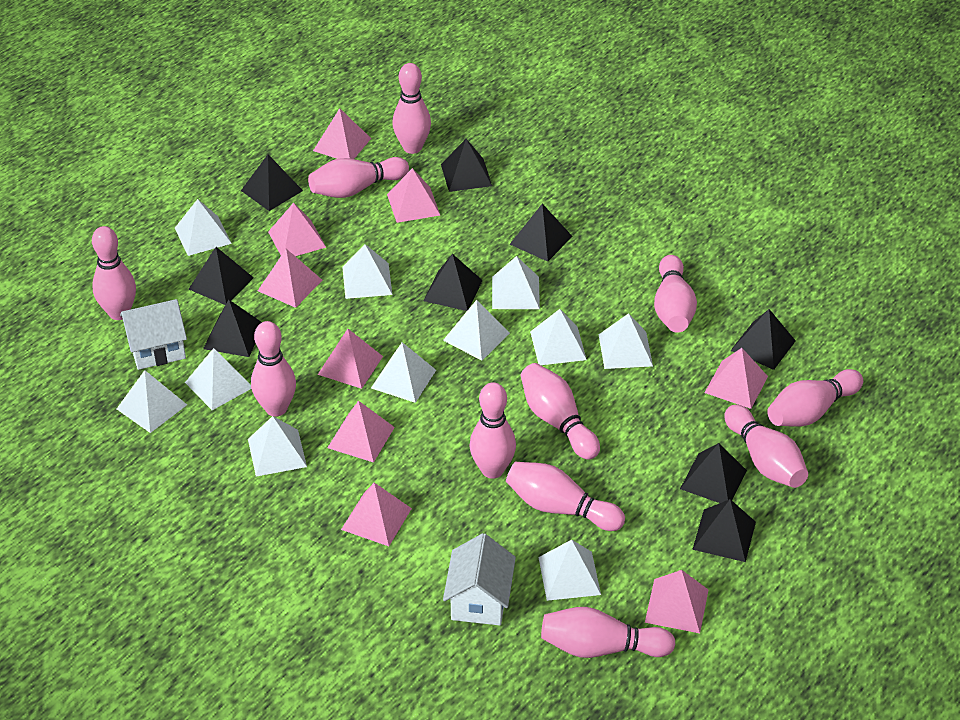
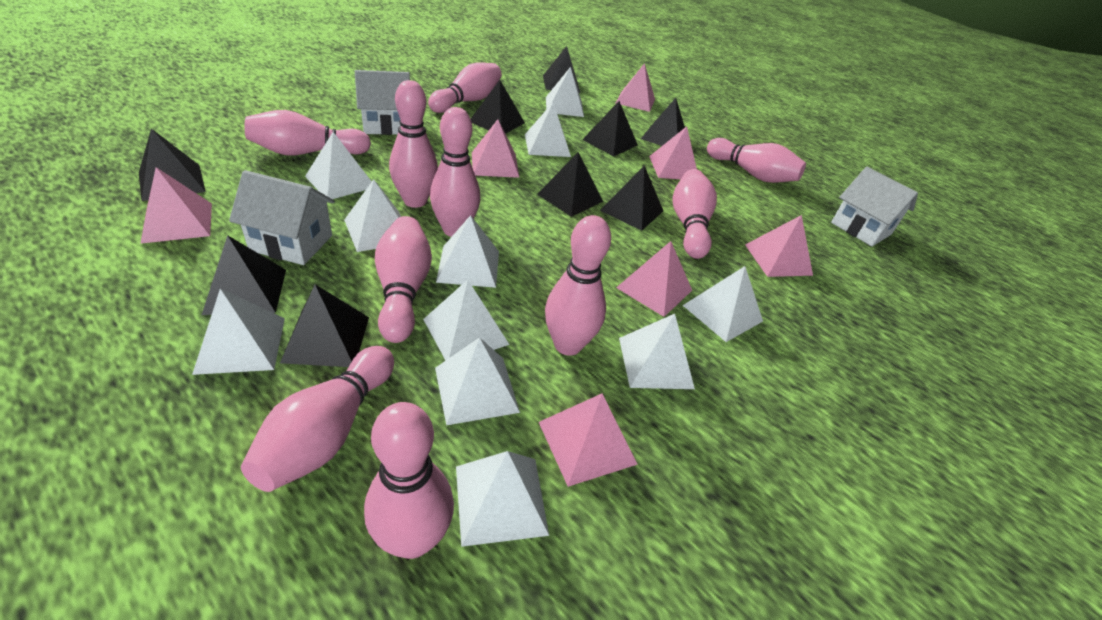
pink bowling pin: [92,226,136,320] [251,321,296,417] [308,157,409,198] [392,63,431,154] [470,382,516,479] [506,462,625,531] [521,363,600,460] [541,607,675,658] [654,255,697,333] [724,405,808,488] [767,369,863,427] = 11 -> [241,346,394,492] [245,110,371,156] [364,402,454,559] [375,216,432,343] [389,80,438,208] [428,62,502,113] [430,107,480,237] [545,215,611,356] [672,169,717,259] [707,138,806,183] = 10
pink pyramid: [258,249,322,308] [268,203,326,256] [313,108,371,159] [318,329,383,389] [327,401,395,463] [341,483,412,546] [387,168,440,223] [645,570,708,633] [704,348,768,409] = 9 -> [140,167,212,244] [472,119,519,178] [539,393,638,487] [616,63,655,112] [616,241,692,317] [649,126,697,179] [745,215,813,277] = 7
white house: [120,299,187,370] [443,533,516,626] = 2 -> [229,170,335,265] [355,70,410,135] [831,167,918,246] = 3

